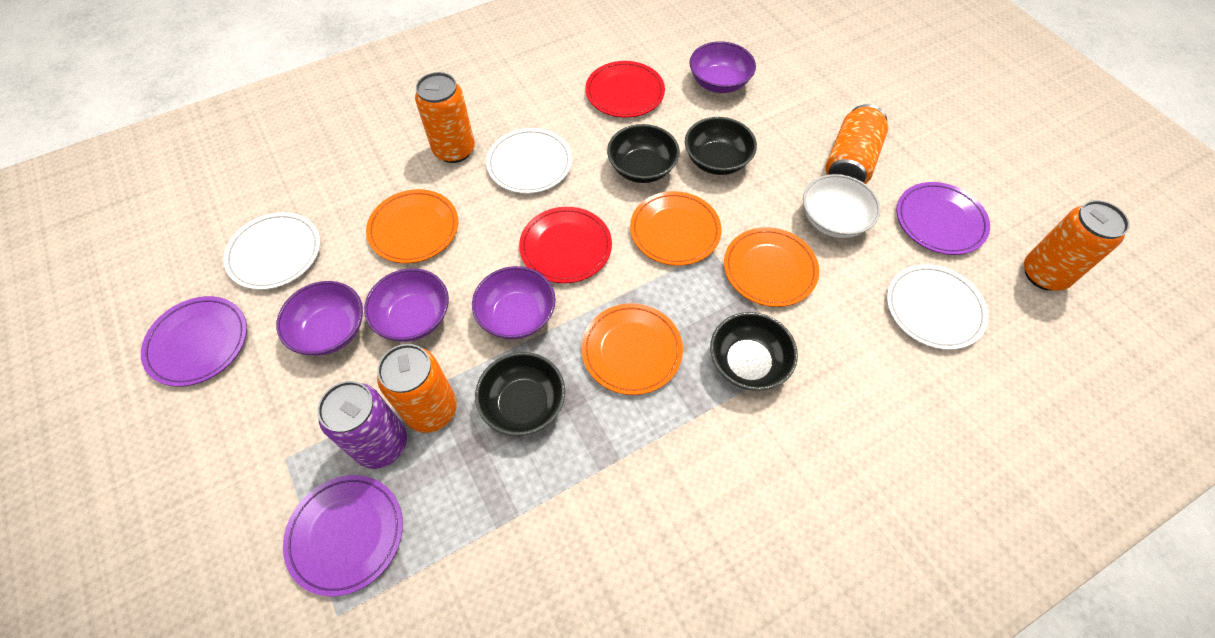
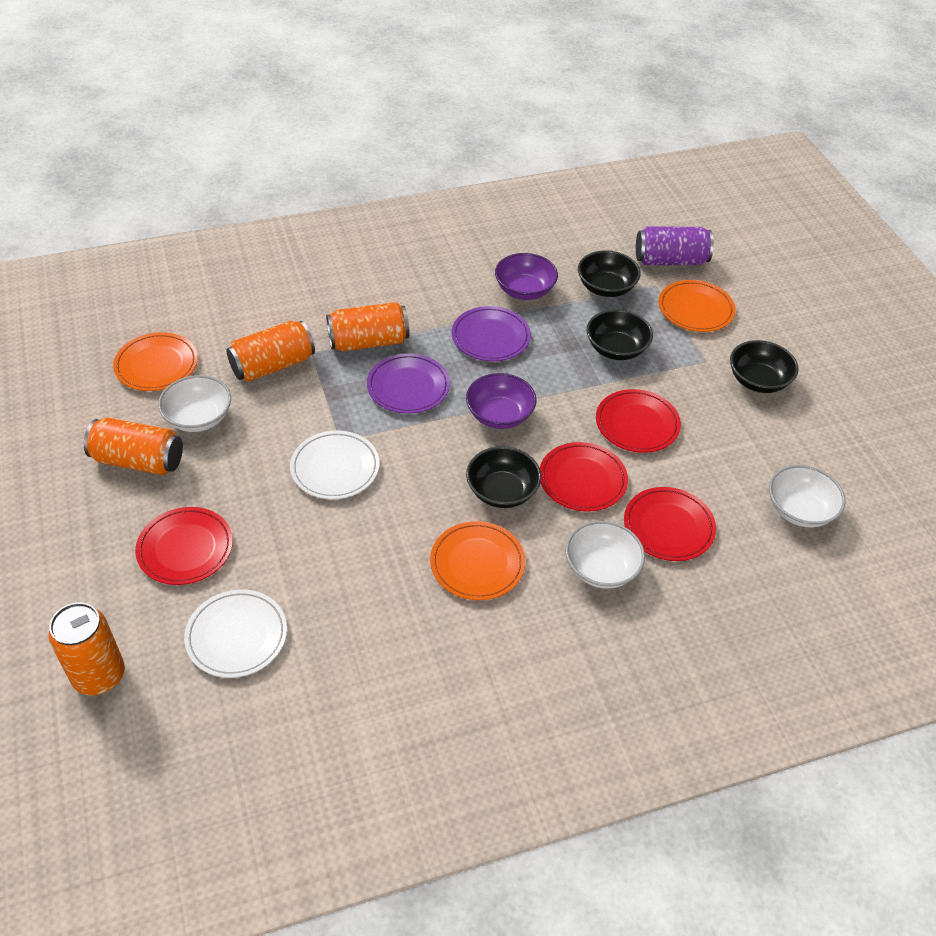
orange plate: [366,189,458,263] [581,303,683,395] [630,191,722,266] [724,227,819,307] = 4 -> [113,332,198,391] [430,521,525,600] [659,280,736,332] = 3
purple bowl: [276,281,363,356] [364,268,449,342] [472,266,556,339] [689,41,756,93] = 4 -> [466,373,537,429] [495,253,558,300] = 2
purple plate: [141,296,247,387] [283,475,403,596] [896,182,990,255] = 3 -> [367,353,450,414] [452,306,531,361] = 2
red plate: [519,207,612,283] [586,61,665,118] = 2 -> [135,507,233,585] [540,442,628,512] [596,389,681,453] [624,487,716,561] = 4
white bowl: [803,174,881,238] = 1 -> [158,375,231,432] [565,521,645,589] [769,465,845,527] = 3
white plate: [223,212,320,290] [486,128,572,194] [887,264,988,350] = 3 -> [184,589,287,678] [290,430,380,499] = 2

